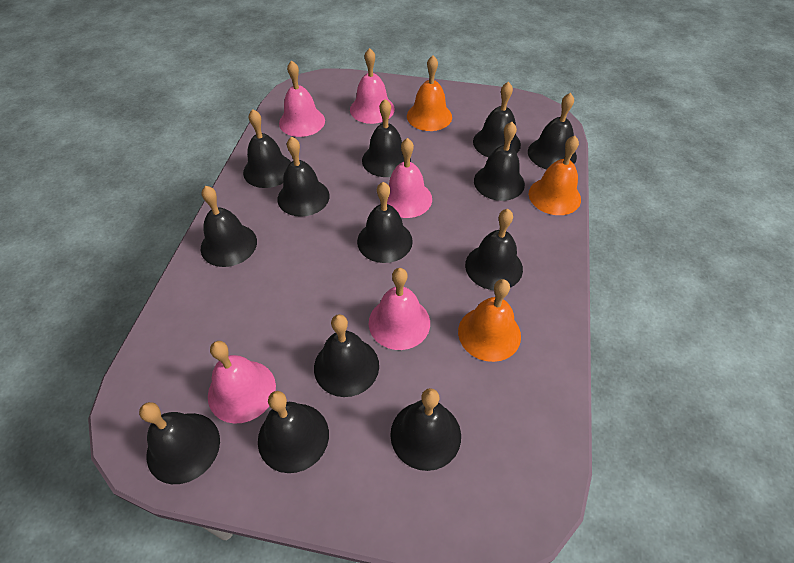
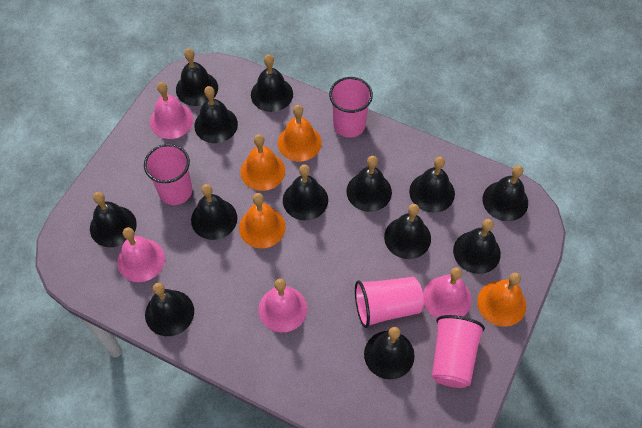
orange bell: [407,56,452,131] [458,279,521,362] [529,136,581,215] = 3 -> [239,193,286,249] [241,134,285,191] [278,105,322,162] [477,273,526,327] = 4
pink bell: [208,341,276,424] [279,60,325,137] [350,48,395,124] [369,268,430,350] [387,138,432,218] = 5 -> [117,227,165,282] [150,82,193,139] [259,279,307,332] [423,267,472,318] = 4
pink cup: none = 0 -> [144,144,192,205] [329,77,373,138] [355,277,424,328] [432,315,485,388] = 4

